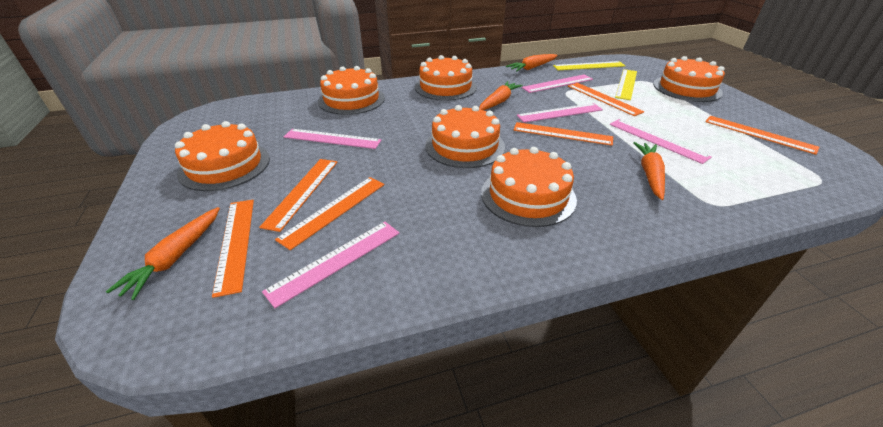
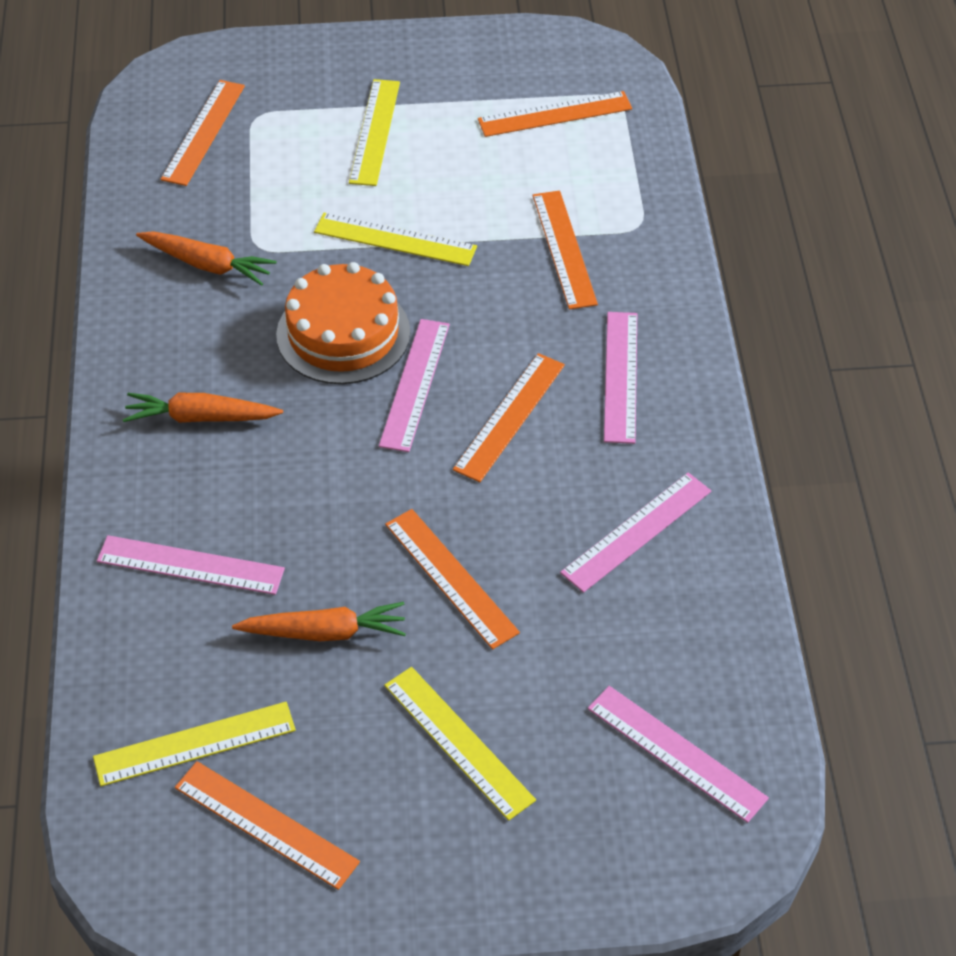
orange cake: [175,121,270,191] [318,66,385,115] [415,55,477,101] [425,105,505,168] [481,147,577,227] [653,56,725,102] = 6 -> [276,262,410,384] = 1
orange carrot: [106,207,220,300] [479,81,523,110] [506,54,557,72] [633,142,665,200] = 4 -> [123,393,283,423] [136,231,276,286] [232,602,406,641] = 3
yellow ruler: [553,61,625,70] [615,69,637,100] = 2 -> [93,702,296,786] [314,212,477,266] [349,79,400,186] [384,667,536,821] = 4

